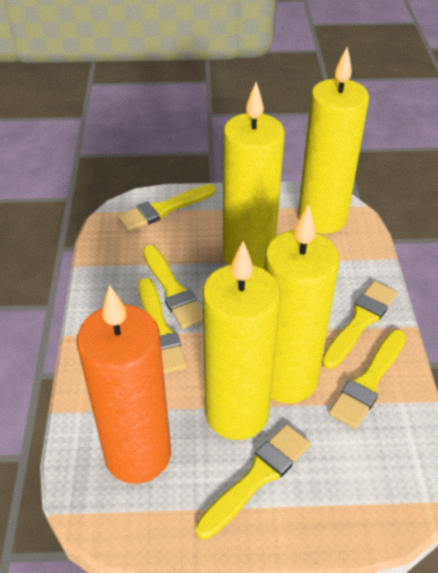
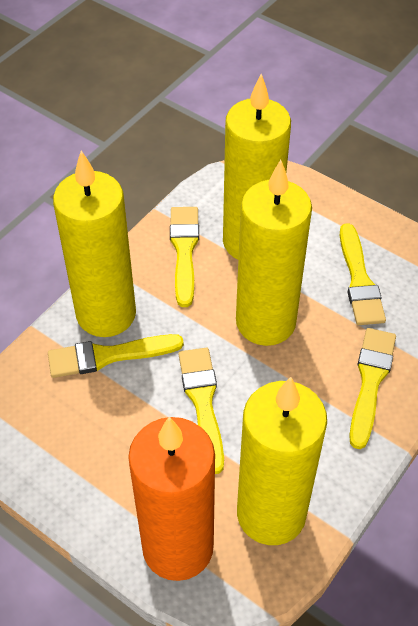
yellow brush: [117,184,216,231] [138,278,187,374] [143,245,203,329] [195,424,311,539] [322,281,398,369] [329,330,406,429] = 6 -> [48,334,184,378] [170,207,199,307] [179,348,224,474] [340,223,386,325] [349,328,396,449] = 5

